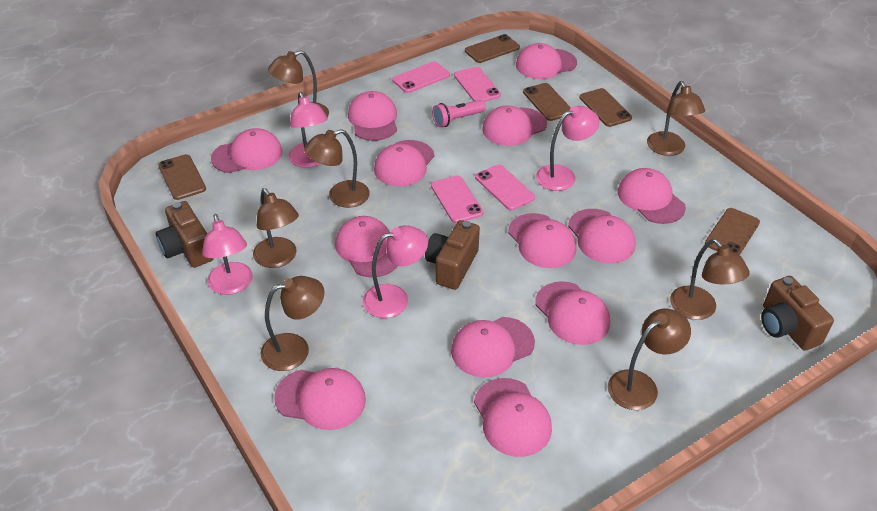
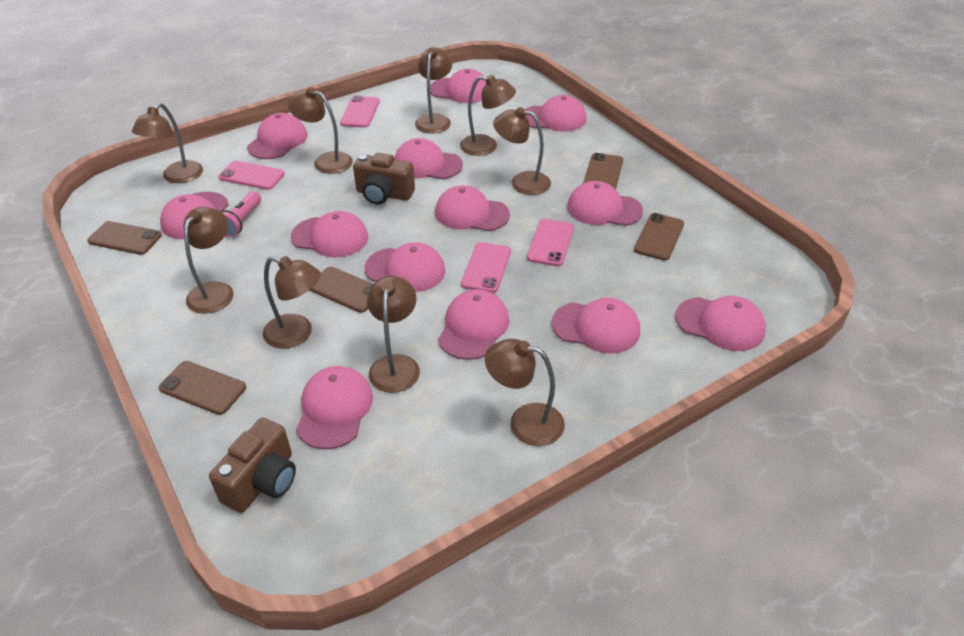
brown camera: [156,201,214,268] [425,220,480,290] [761,276,834,351] = 3 -> [209,418,296,513] [353,153,415,204] = 2
brown lamp: [253,188,299,268] [260,276,324,371] [268,50,329,117] [304,129,370,208] [608,309,691,410] [647,81,705,156] [670,239,750,320] = 7 -> [132,103,203,183] [183,207,234,314] [263,256,321,349] [288,87,353,174] [367,276,420,393] [415,47,452,134] [460,75,516,156] [485,339,565,446] [493,107,551,195] = 9
pink lamp: [202,214,253,295] [288,92,328,168] [363,225,428,318] [536,106,600,191] = 4 -> none = 0

